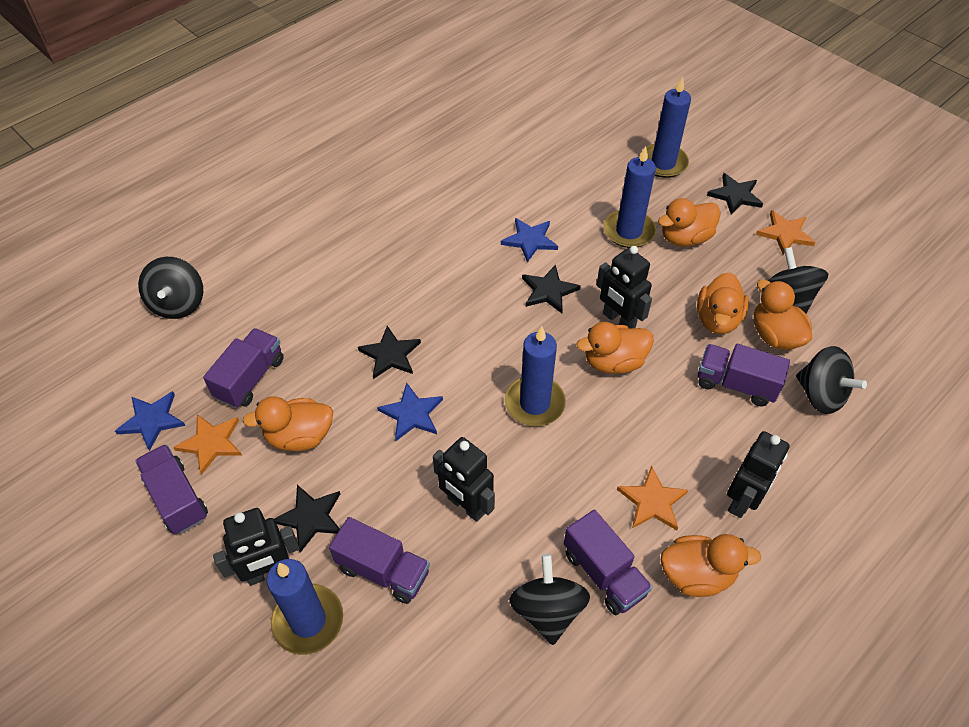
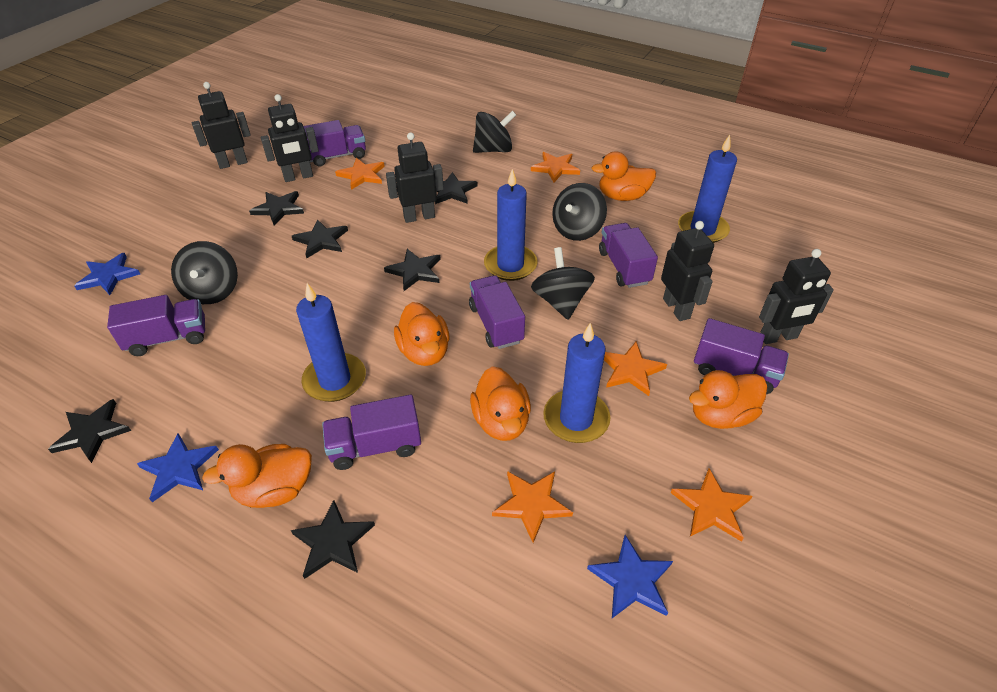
black robot: [213,508,300,586] [433,437,495,522] [597,246,652,329] [727,431,790,518] = 4 -> [192,82,251,169] [261,94,319,182] [386,132,444,223] [661,221,714,321] [759,249,834,344] = 5
black star: [274,485,340,553] [358,326,421,379] [522,264,581,313] [707,173,763,215] = 4 -> [48,399,131,463] [249,191,304,226] [291,500,375,579] [292,219,348,258] [384,249,440,291] [435,172,478,204] = 6
orange duck: [243,396,333,451] [577,322,654,374] [658,198,721,247] [661,534,761,597] [697,273,749,334] [754,280,812,350] = 6 -> [202,444,312,508] [394,302,450,366] [470,366,531,441] [591,151,656,201] [689,370,767,429] = 5
orange star: [173,414,242,475] [617,466,688,530] [756,210,816,255] = 3 -> [335,158,385,190] [492,471,573,543] [531,152,580,182] [604,341,667,396] [671,468,752,542] = 5
purple truck: [135,444,208,534] [203,328,284,408] [329,517,430,604] [564,510,652,615] [698,344,790,406] = 5 -> [107,295,205,356] [303,120,366,166] [322,395,421,470] [469,275,525,349] [599,223,658,288] [694,318,789,394] = 6

